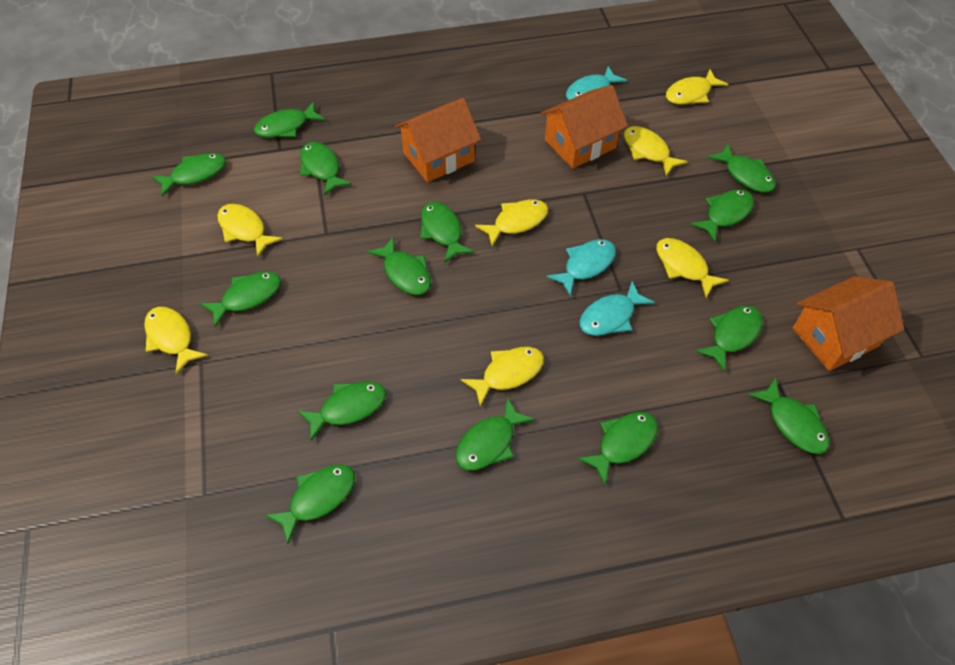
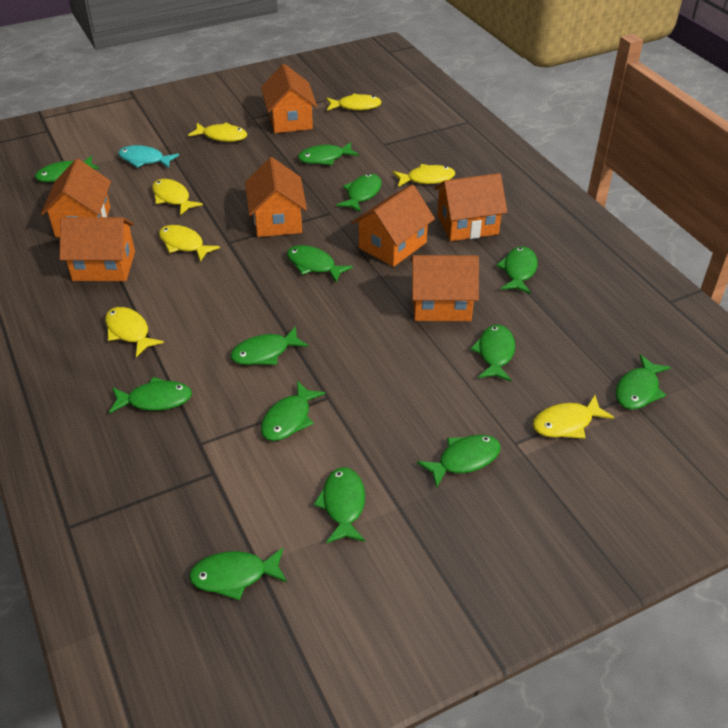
green fish: [151,153,226,197] [200,272,281,327] [254,101,325,138] [265,464,355,544] [297,382,386,441] [300,142,352,196] [367,236,431,295] [420,202,474,263] [456,397,535,471] [577,412,658,485] [690,189,754,241] [695,306,763,371] [707,144,776,192] [748,377,830,454] = 14 -> [35,156,100,182] [109,377,192,414] [189,548,287,601] [230,326,309,365] [261,381,326,441] [287,245,353,282] [298,142,359,165] [314,467,365,543] [336,174,382,213] [417,435,501,488] [470,325,515,382] [496,246,538,294] [616,354,671,410] = 13
orange house: [395,98,481,182] [541,85,628,169] [792,276,904,371] = 3 -> [41,159,111,237] [60,217,135,281] [245,157,307,237] [261,64,317,133] [352,184,435,267] [410,255,479,321] [434,173,507,241] = 7
turquoise fish: [546,239,616,296] [566,66,627,100] [580,281,655,336] = 3 -> [118,145,179,168] = 1

